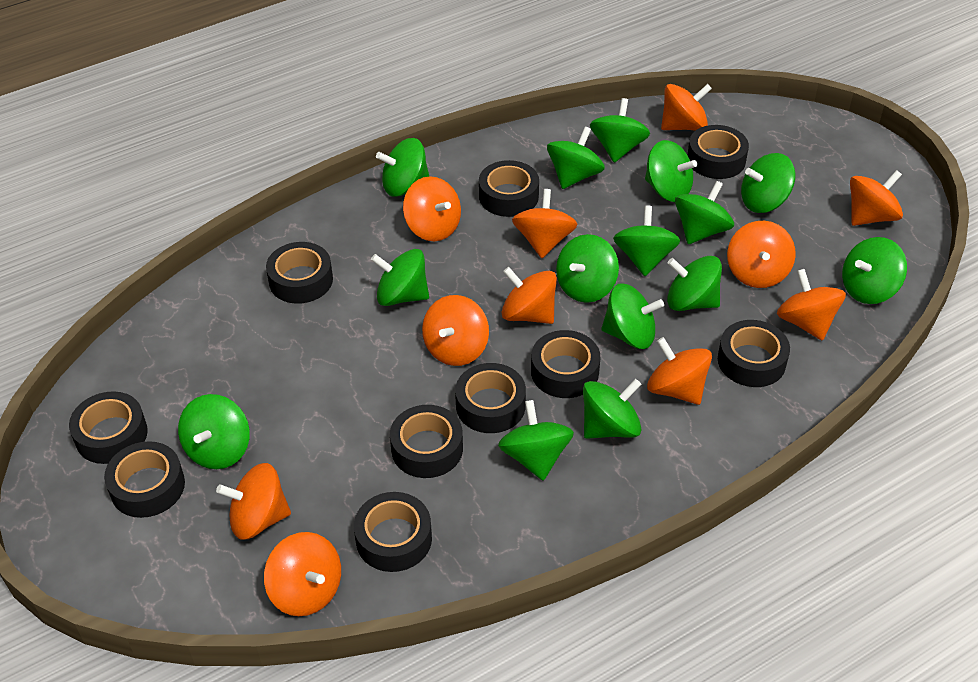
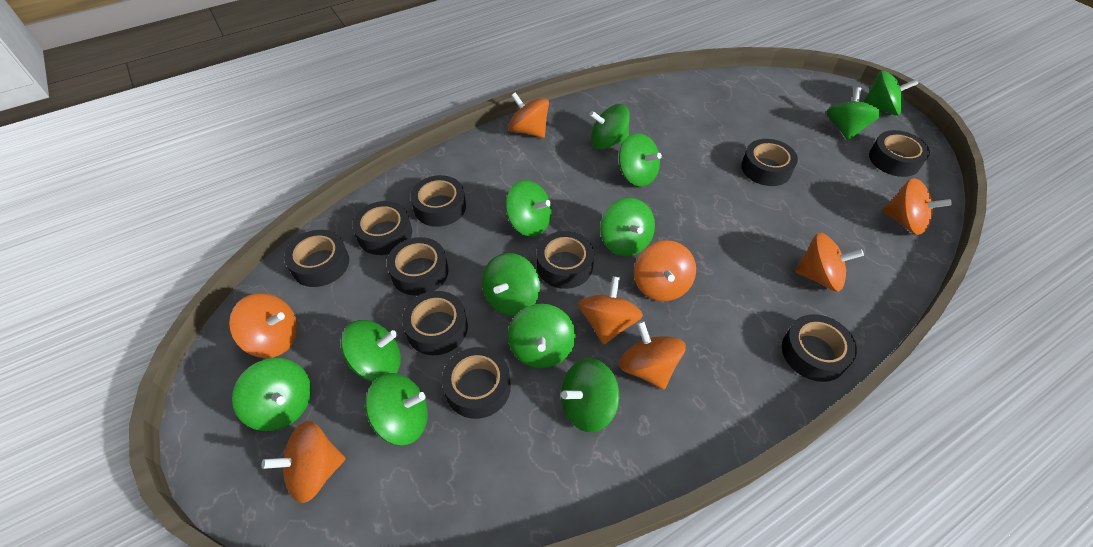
green spinning top: [178,394,250,469] [371,249,429,306] [376,138,430,197] [498,400,574,481] [547,126,605,189] [556,234,619,303] [583,379,642,439] [590,98,650,163] [601,283,664,349] [613,206,680,276] [645,140,697,202] [667,256,722,311] [675,181,734,244] [741,153,796,213] [842,237,907,304] = 15 -> [232,358,311,431] [341,320,401,382] [365,373,428,445] [482,253,540,316] [506,180,552,237] [508,304,576,368] [561,358,619,432] [589,104,630,150] [600,198,655,256] [619,133,662,187] [827,87,882,141] [863,71,918,116] = 12
orange spinning top: [216,463,291,540] [264,532,341,616] [403,176,461,241] [422,295,489,366] [501,267,557,324] [512,189,578,258] [647,337,712,405] [661,84,712,131] [727,221,796,288] [777,269,846,341] [850,170,903,226] = 11 -> [229,293,297,358] [262,421,346,503] [508,92,549,138] [578,276,643,345] [619,321,686,389] [634,240,696,301] [795,233,864,292] [882,178,952,235] = 8

